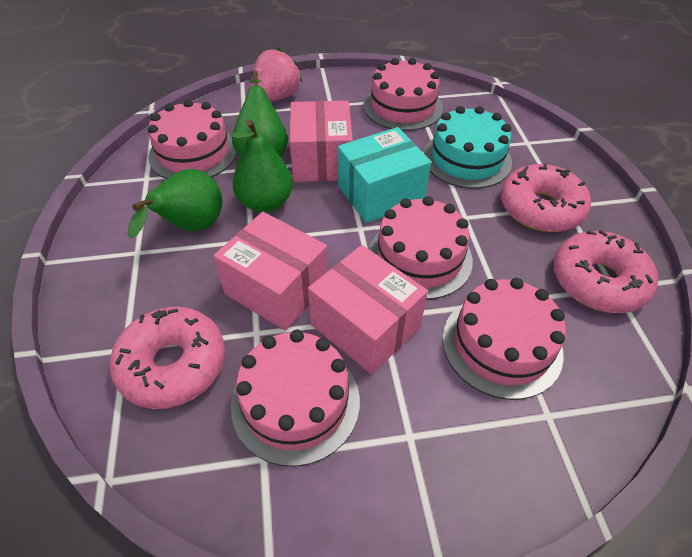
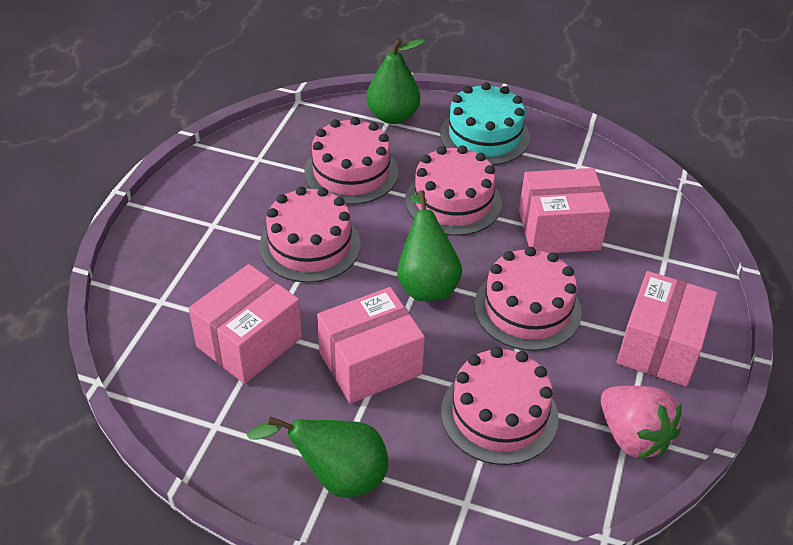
pink box: [213,212,328,331] [290,101,353,182] [308,245,428,375] = 3 -> [189,264,302,384] [317,287,425,404] [519,168,610,253] [617,271,717,387] = 4
pink donut: [110,307,225,409] [501,164,591,232] [553,230,658,313] = 3 -> none = 0
turquoise box: [338,127,431,223] = 1 -> none = 0

